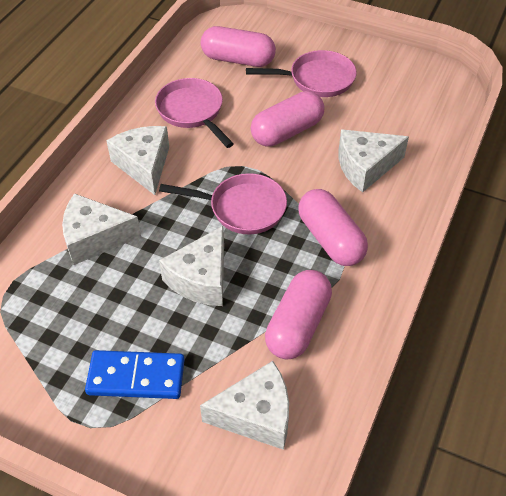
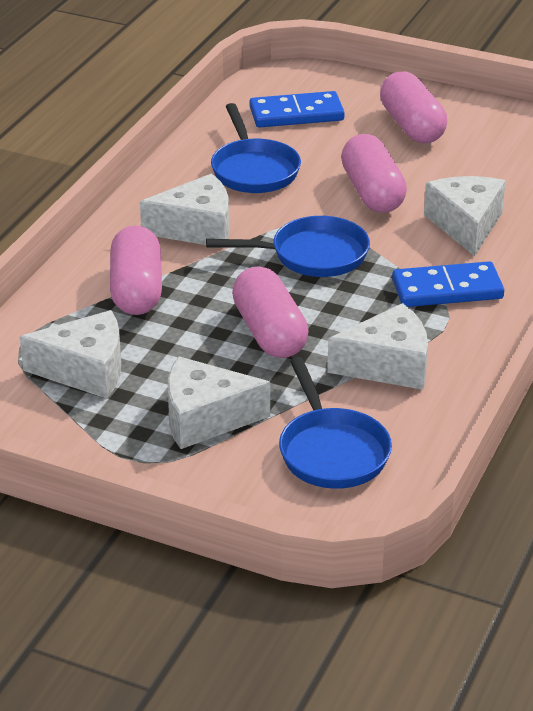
blue domino: [85,350,185,399] = 1 -> [249,91,345,128] [392,261,504,307] = 2
blue pan: none = 0 -> [206,216,370,277] [211,103,301,193] [279,357,392,489] = 3
pink pan: [155,78,234,148] [159,173,287,234] [246,50,357,97] = 3 -> none = 0

